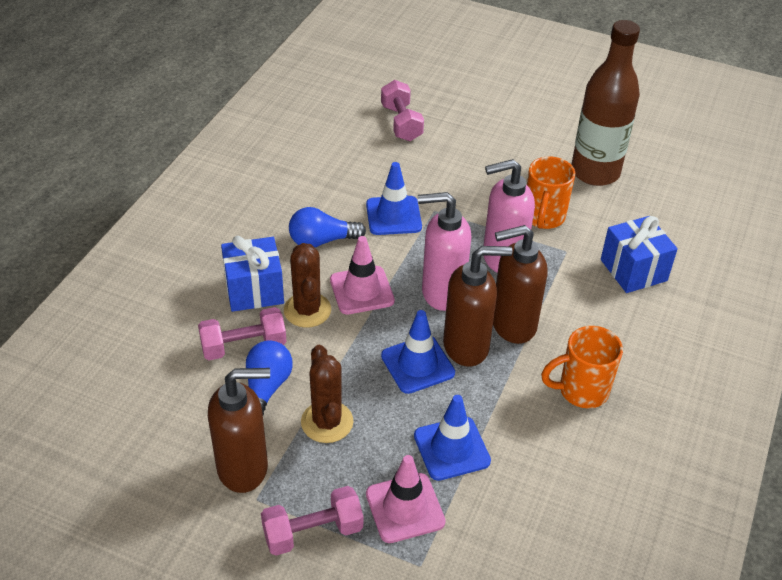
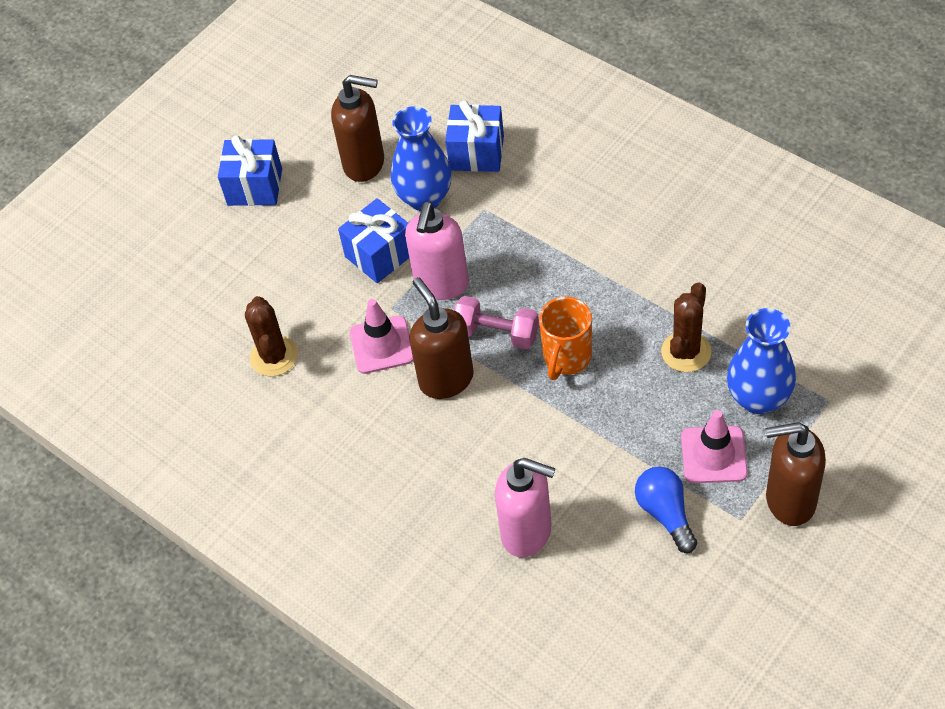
blue gift: [221,236,284,312] [601,216,678,293] = 2 -> [218,135,282,206] [338,198,409,283] [445,100,504,172] = 3
blue light bulb: [246,340,293,415] [289,207,366,247] = 2 -> [635,467,697,553] = 1
blue traffic cone: [366,162,422,235] [381,310,455,394] [414,395,491,481] = 3 -> none = 0
blue vase: none = 0 -> [391,106,452,211] [727,308,796,414] = 2
brown bottle: [571,20,640,186] = 1 -> none = 0
orange mug: [527,156,575,229] [541,326,623,408] = 2 -> [539,297,592,380] = 1
pink dumbbell: [198,307,287,360] [261,486,363,556] [381,80,424,141] = 3 -> [454,296,539,350] = 1

